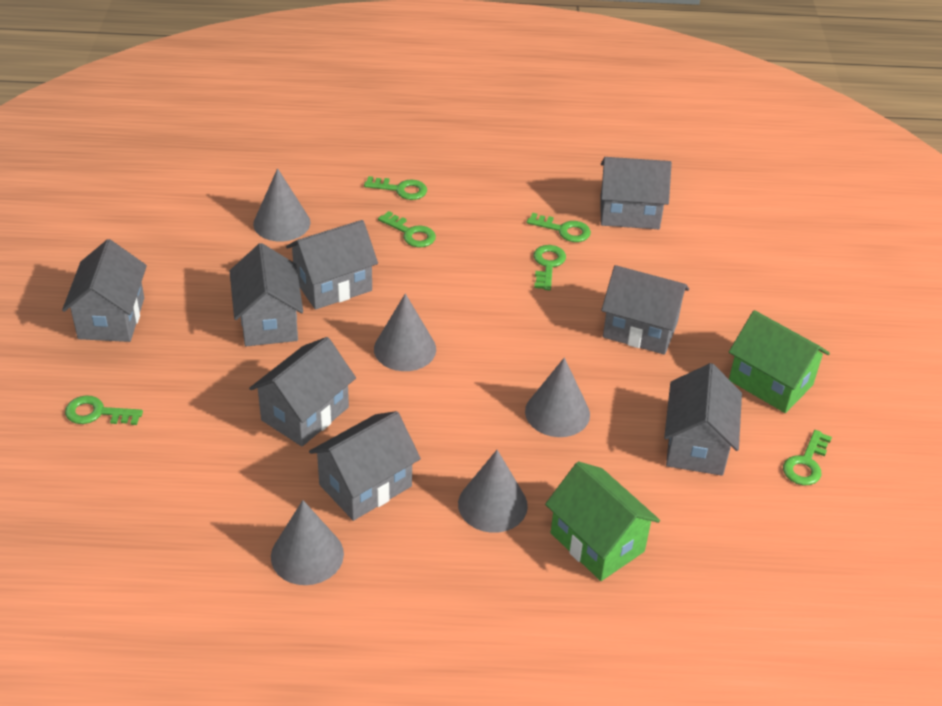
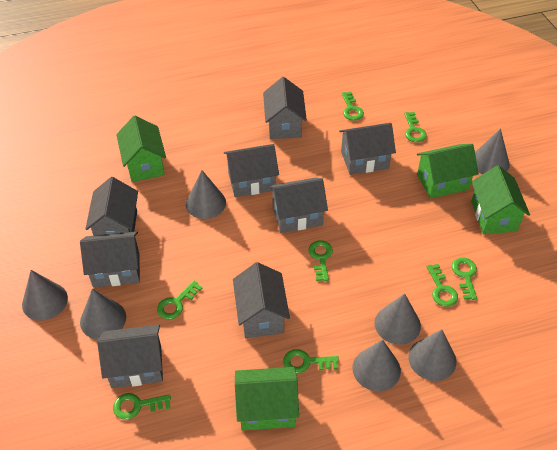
green house: [545,461,660,581] [729,310,830,413] = 2 -> [116,116,166,182] [235,367,299,431] [417,144,479,199] [471,165,530,234] = 4
green key: [65,396,143,425] [364,176,427,200] [378,211,436,247] [527,213,591,242] [533,245,566,290] [783,430,832,485] = 6 -> [113,393,171,420] [157,281,203,320] [283,349,339,373] [308,240,333,281] [342,92,364,121] [404,112,427,142] [427,264,458,307] [452,257,477,300] = 8
grey cone: [253,168,310,242] [271,500,344,585] [374,294,436,371] [458,450,528,533] [525,358,590,437] = 5 -> [22,270,68,321] [80,288,126,339] [186,170,226,219] [353,340,401,391] [374,293,421,345] [408,329,457,381] [475,129,510,174] = 7

